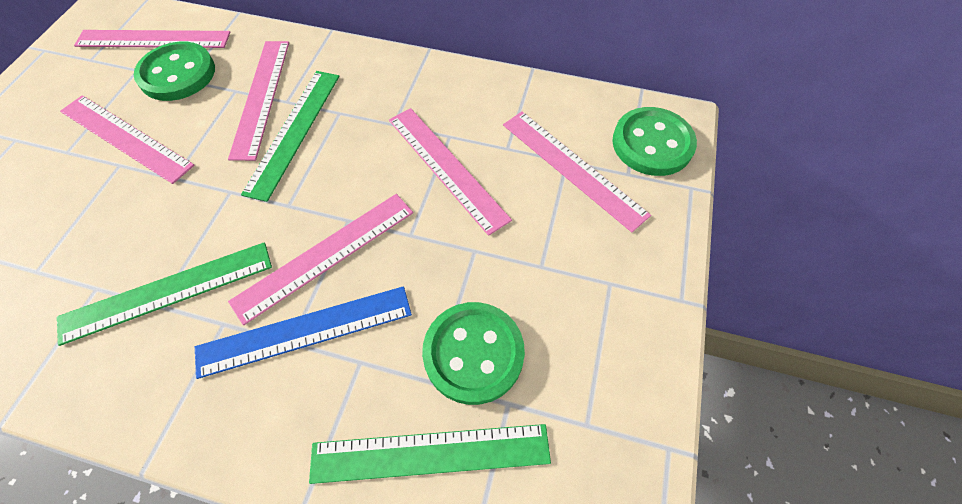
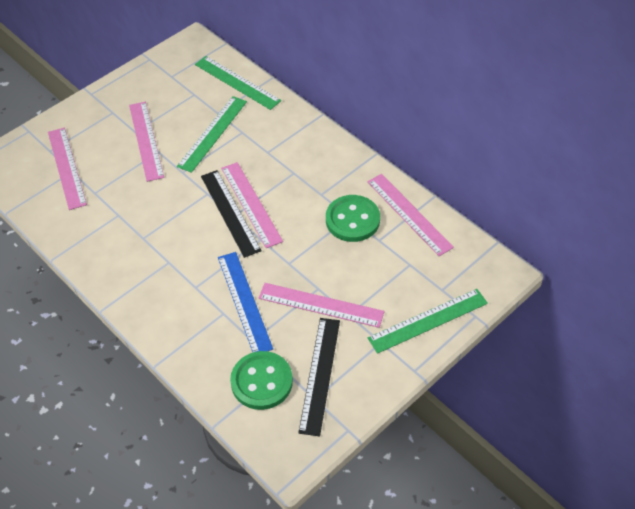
black ruler: none = 0 -> [201,170,262,258] [298,318,340,437] = 2
green button: [134,42,215,101] [422,302,525,405] [612,107,697,176] = 3 -> [230,351,293,410] [326,195,380,242] = 2
pink ruler: [60,95,194,184] [74,30,231,48] [228,41,289,161] [228,194,413,325] [389,108,512,236] [503,111,651,232] = 6 -> [48,128,87,210] [129,102,164,182] [221,162,283,248] [259,283,385,328] [367,174,454,256] = 5

